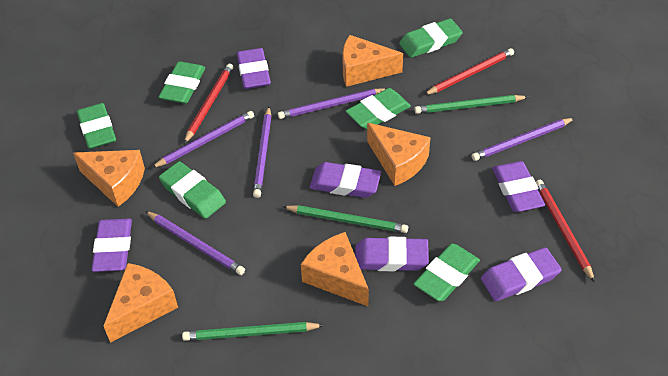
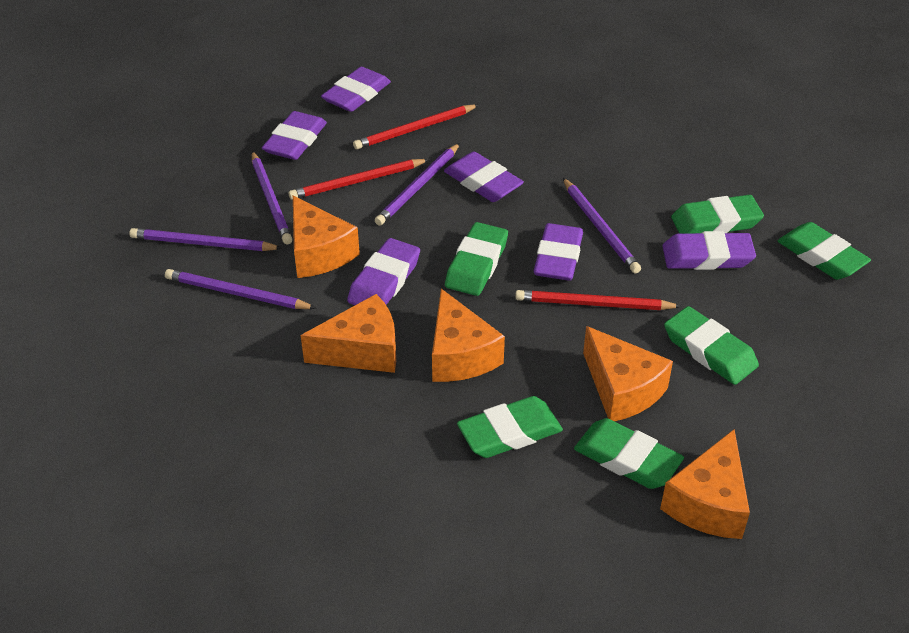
green pencil: [182,322,324,341] [282,205,408,233] [414,95,528,114] = 3 -> none = 0

